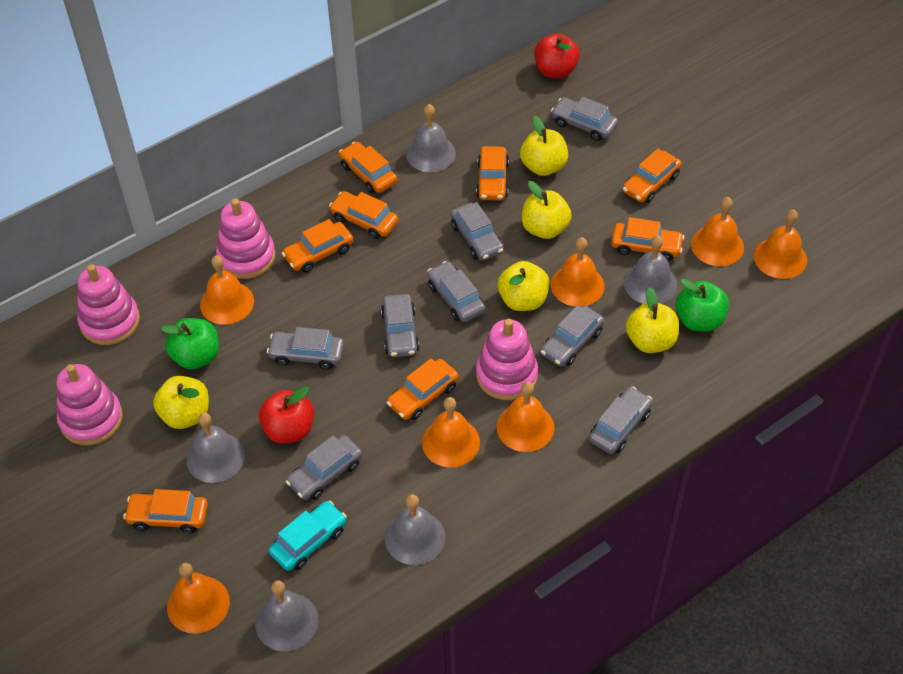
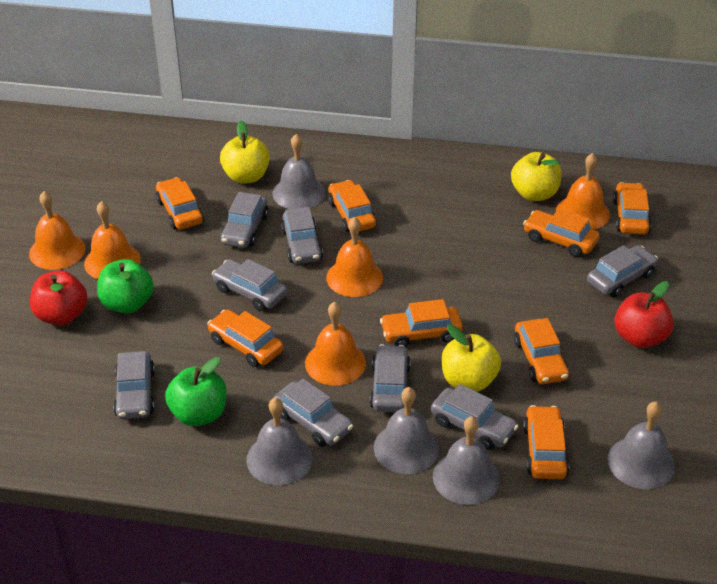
orange bell: [167,563,230,634] [200,255,254,325] [422,397,480,467] [497,382,554,452] [551,237,604,307] [691,197,744,266] [754,209,807,279] = 7 -> [29,191,85,270] [84,201,141,279] [305,302,366,386] [326,217,383,297] [556,153,610,230] = 5
pink stacking toy: [57,364,123,446] [77,264,140,345] [216,198,276,279] [476,319,538,400] = 4 -> none = 0
turquoise car: [269,501,347,571] = 1 -> none = 0
yellow apple: [153,376,209,429] [498,261,550,311] [520,116,568,176] [522,181,572,239] [626,287,679,353] = 5 -> [220,120,270,184] [442,325,501,392] [511,152,562,201] = 3

